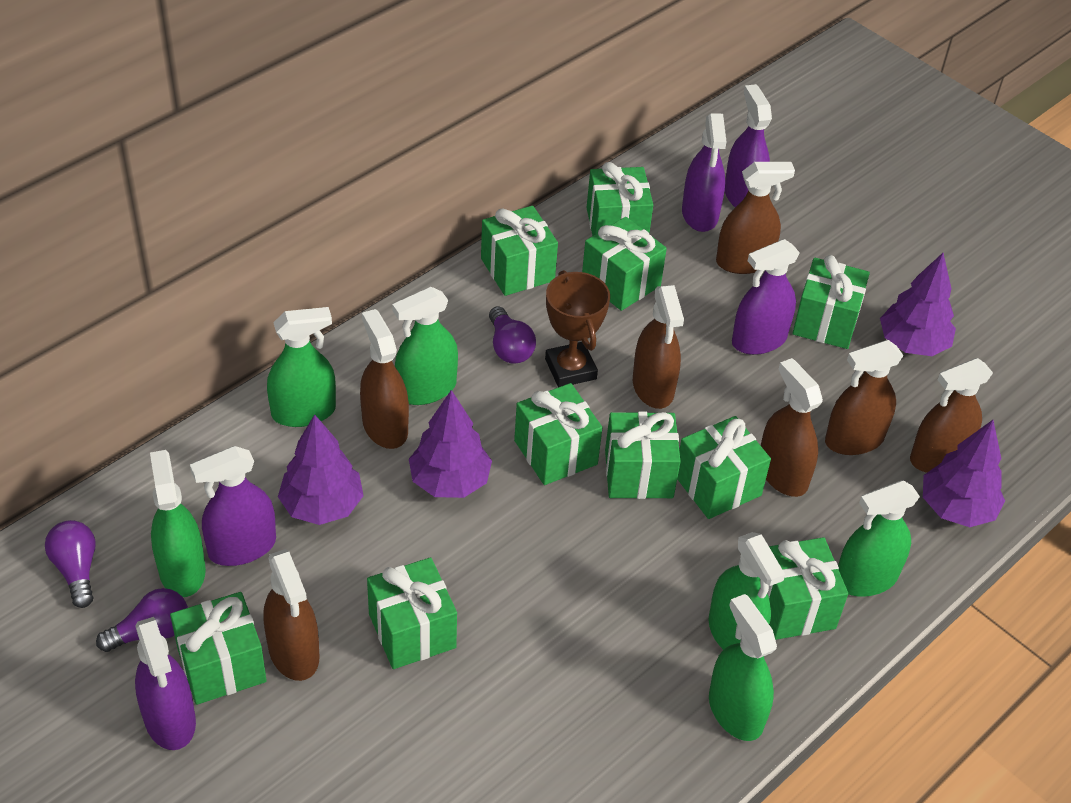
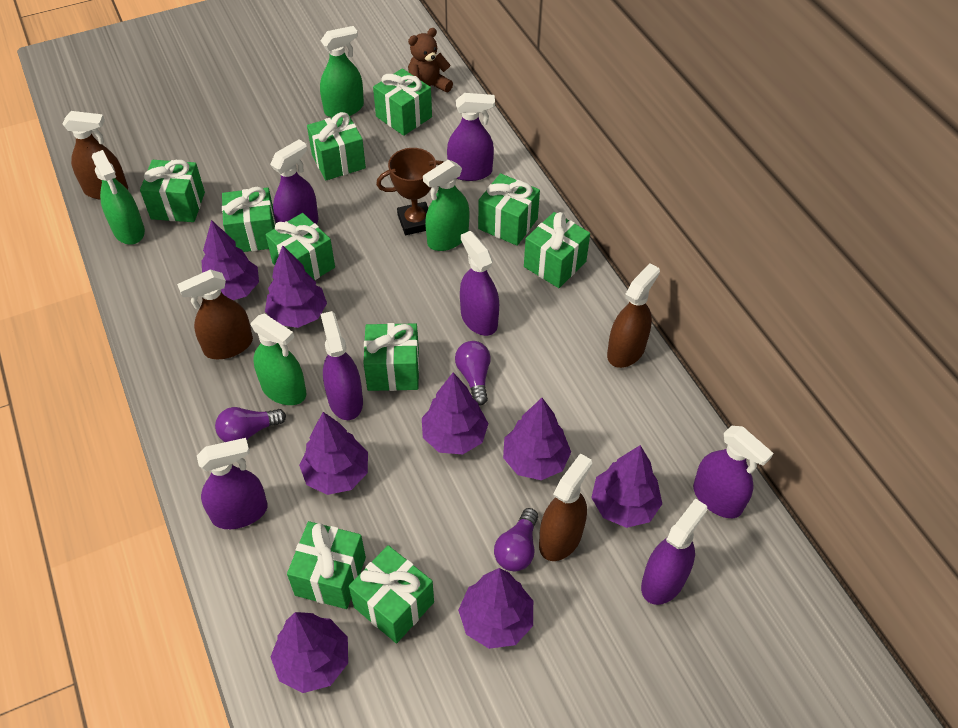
brown spray bottle: [263,549,320,681] [360,309,409,449] [633,285,684,409] [716,162,795,274] [761,358,823,497] [825,340,904,455] [910,358,993,473] = 7 -> [63,111,128,200] [177,270,253,359] [539,453,592,561] [607,263,660,368] = 4
brown teddy bear: none = 0 -> [408,28,453,92] = 1
green spray bottle: [150,450,206,597] [267,307,336,427] [392,287,458,405] [709,532,785,650] [709,594,777,741] [838,481,920,597] = 6 -> [92,150,145,245] [251,313,306,405] [320,26,364,117] [423,159,469,251] = 4
purple spray bottle: [135,617,196,750] [190,446,276,566] [682,113,726,232] [725,84,772,207] [732,239,800,355] = 5 -> [197,438,268,529] [270,139,318,224] [321,311,363,420] [447,93,495,181] [460,231,499,336] [641,498,707,605] [693,426,774,518] = 7
purple tree: [278,414,364,525] [409,390,492,498] [880,253,956,356] [923,420,1005,527] = 4 -> [202,220,259,300] [265,245,327,328] [271,612,348,693] [299,412,368,495] [422,372,489,455] [458,568,533,649] [503,398,571,480] [591,445,662,528] = 8

